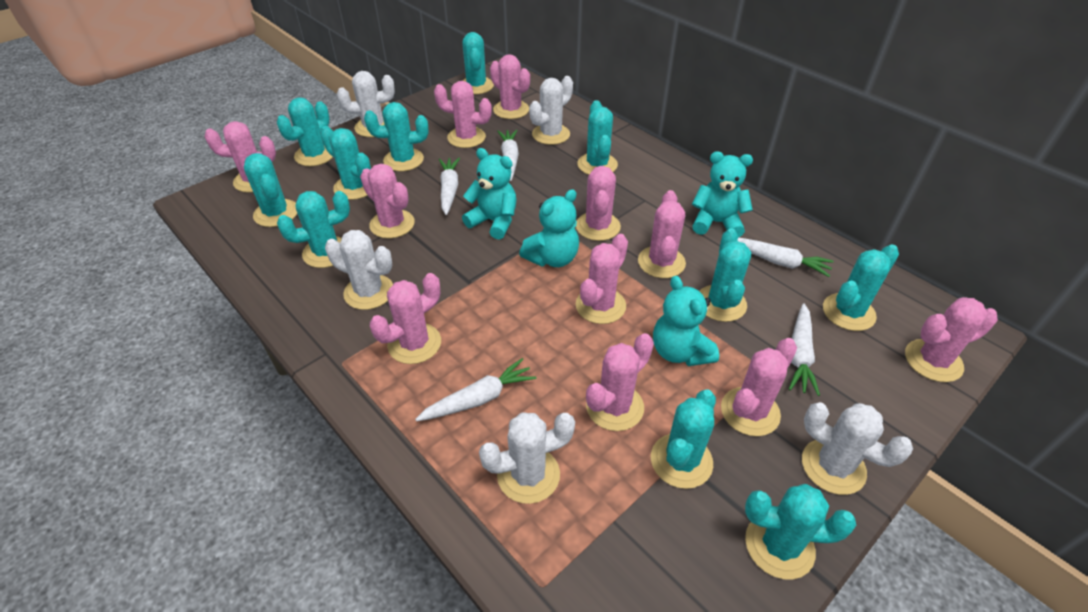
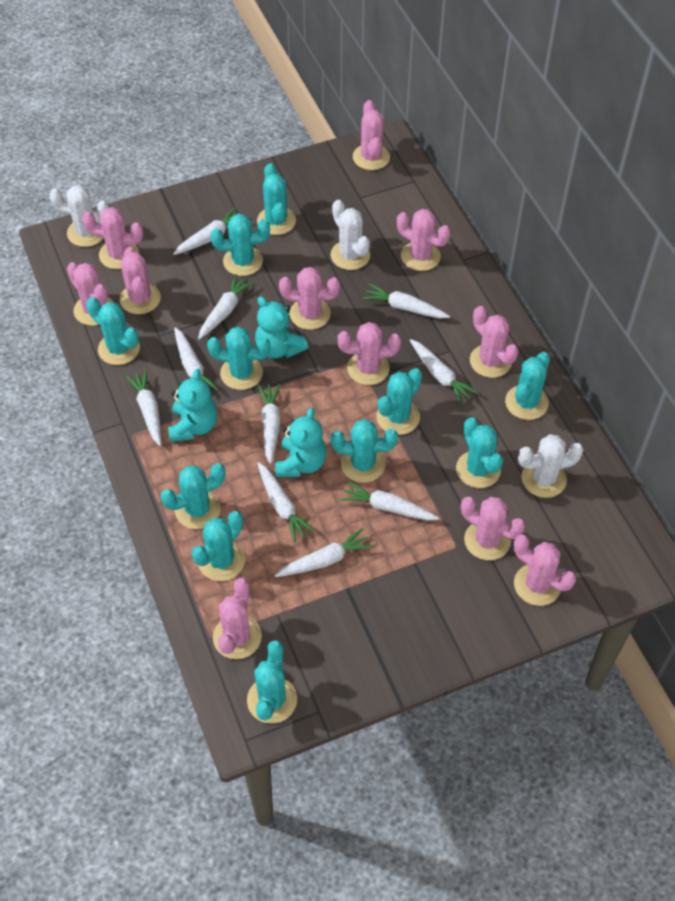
turquoise teddy bear: [462,148,516,240] [519,189,579,267] [653,276,719,366] [692,151,753,238] = 4 -> [168,369,217,442] [255,297,308,358] [275,408,327,477] = 3
white cactus: [325,230,393,310] [337,71,395,137] [479,412,575,504] [529,76,573,145] [802,402,913,495] = 5 -> [49,185,109,247] [330,200,370,270] [518,434,584,498] = 3
white carrot: [415,358,536,421] [439,158,460,215] [497,130,519,181] [737,238,834,277] [789,303,820,396] = 5 -> [125,369,161,446] [173,207,242,255] [174,327,219,391] [198,274,254,340] [257,462,315,542] [258,384,280,464] [275,528,373,577] [340,481,439,521] [362,284,450,318] [410,339,478,404] = 10

